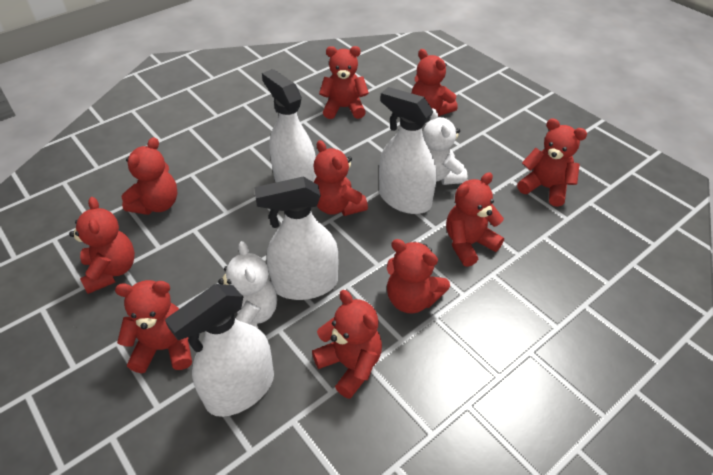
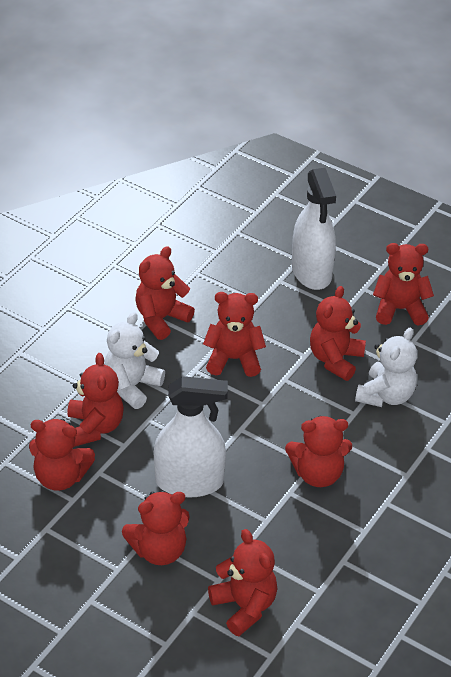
red teddy bear: [69,197,135,294] [115,280,192,373] [121,137,177,215] [312,290,382,399] [314,140,368,216] [319,46,369,119] [387,239,450,313] [412,49,458,116] [446,172,504,267] [517,118,587,207] = 10 -> [29,419,95,491] [67,353,124,447] [122,491,190,565] [135,246,195,340] [203,292,266,377] [208,529,277,636] [285,416,352,487] [310,286,366,381] [373,243,434,325] = 9
white spray bottle: [165,284,274,417] [254,177,338,300] [262,69,317,182] [379,87,436,214] = 4 -> [154,376,228,497] [292,168,336,290] = 2

